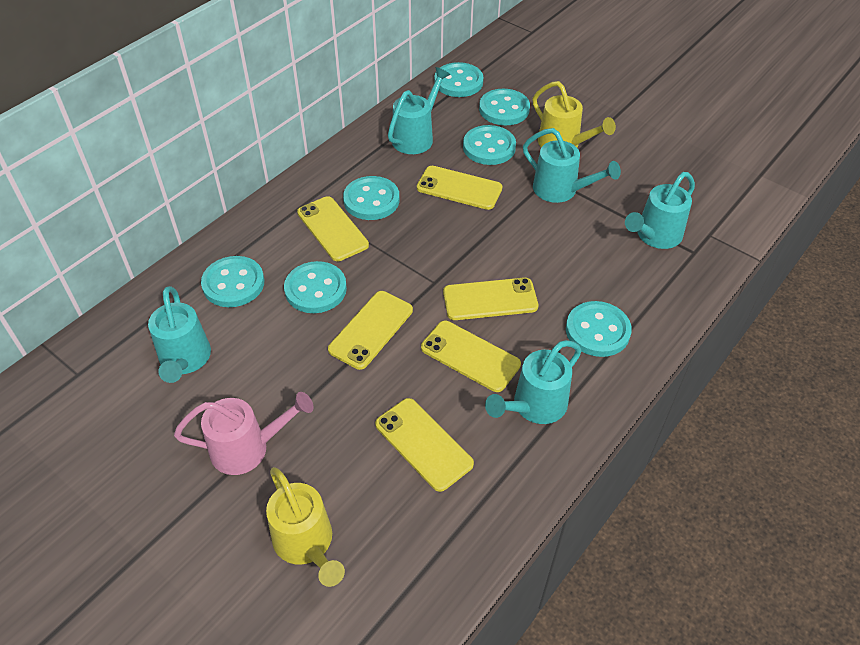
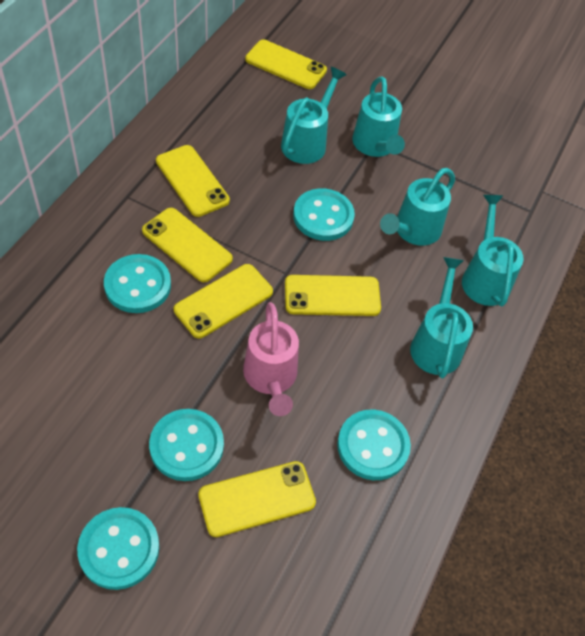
turquoise button: [201,256,264,307] [284,261,347,313] [343,176,400,220] [434,62,483,97] [463,125,516,165] [479,89,530,125] [566,301,632,357] = 7 -> [77,507,159,590] [104,254,171,313] [149,409,224,481] [293,188,355,241] [337,410,411,480] = 5
yellow watering can: [266,467,345,587] [532,81,616,147] = 2 -> none = 0

